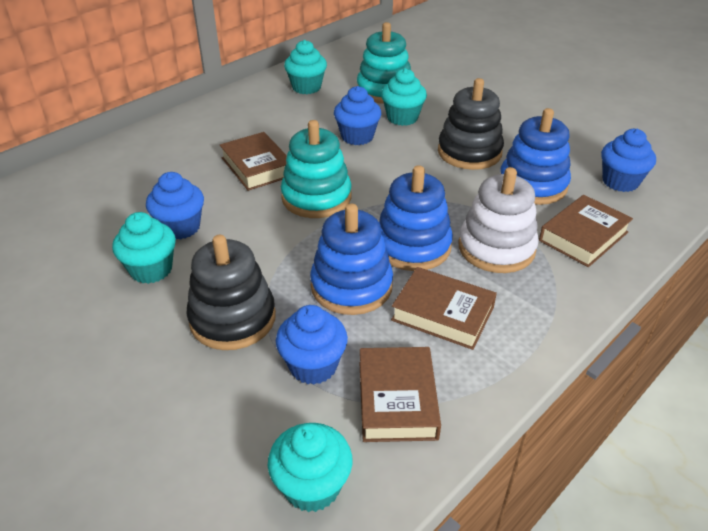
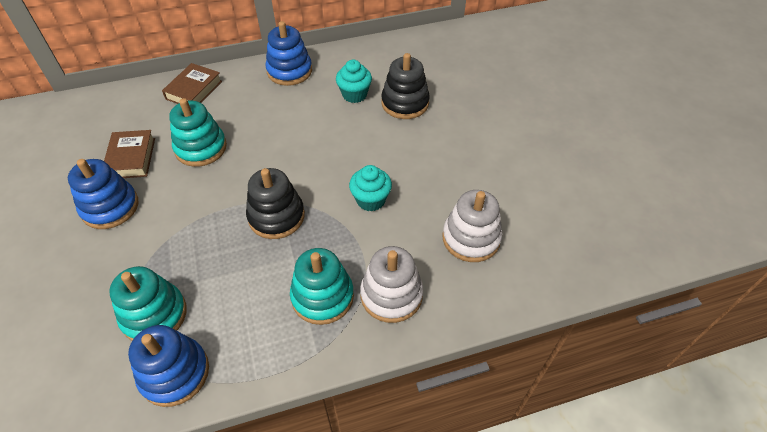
blue cupcake: [146,172,204,239] [276,305,348,385] [334,86,381,145] [601,129,656,192] = 4 -> none = 0
brown book: [220,132,287,191] [360,347,441,442] [391,267,497,350] [539,195,633,267] = 4 -> [104,130,155,178] [162,63,222,104] = 2
turquoise cupcake: [112,212,176,284] [268,423,353,512] [284,40,327,94] [381,68,427,126] = 4 -> [336,60,372,103] [349,165,392,212] = 2
turquoise stacking toy: [281,120,352,218] [357,22,411,104] = 2 -> [109,266,187,341] [169,98,227,167] [290,248,354,325] = 3
white stacking toy: [458,167,539,273] = 1 -> [360,246,424,323] [442,190,502,262] = 2

